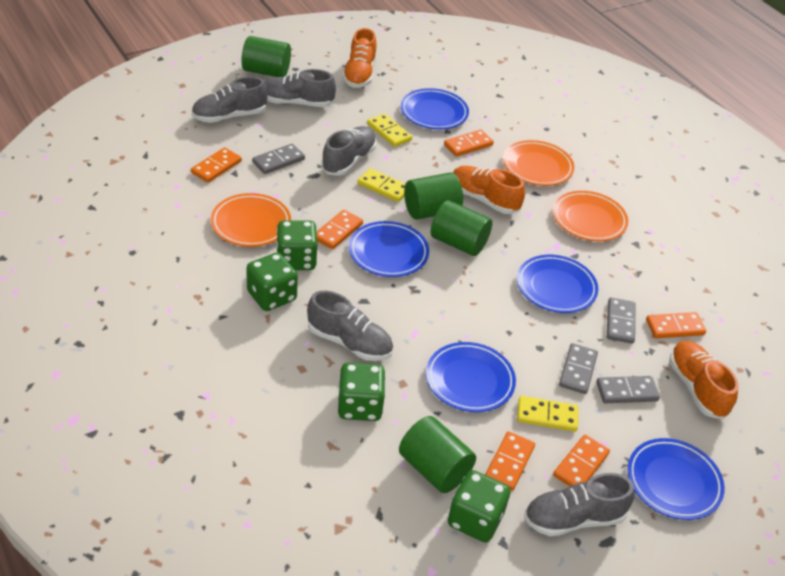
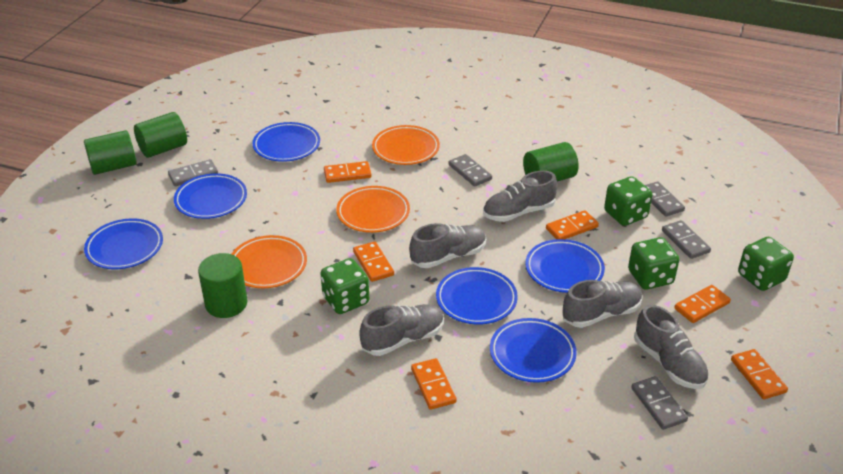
blue plate: [349,221,429,277] [401,88,469,129] [426,342,516,412] [517,255,598,313] [628,438,725,520] = 5 -> [84,218,163,269] [174,173,247,219] [252,122,320,162] [436,267,518,325] [490,318,577,383] [525,239,605,293] = 6
grey domino: [252,144,305,174] [559,343,598,394] [596,376,660,403] [607,298,636,344] = 4 -> [168,159,218,186] [448,154,492,187] [631,376,688,430] [645,181,685,217] [662,220,711,259] = 5
orange shoe: [342,28,376,88] [453,166,525,214] [669,341,739,419] = 3 -> none = 0
yellow domino: [357,168,405,202] [367,114,412,147] [517,396,578,431] = 3 -> none = 0

